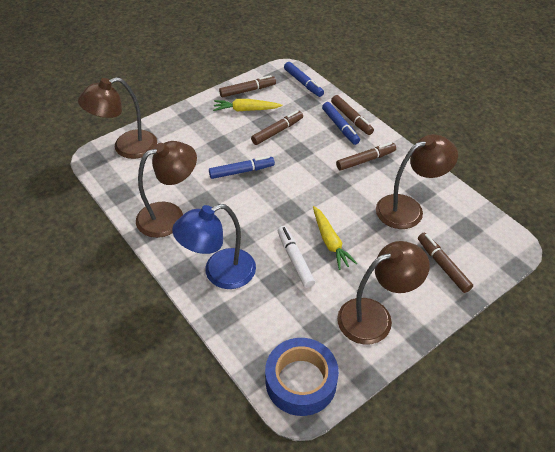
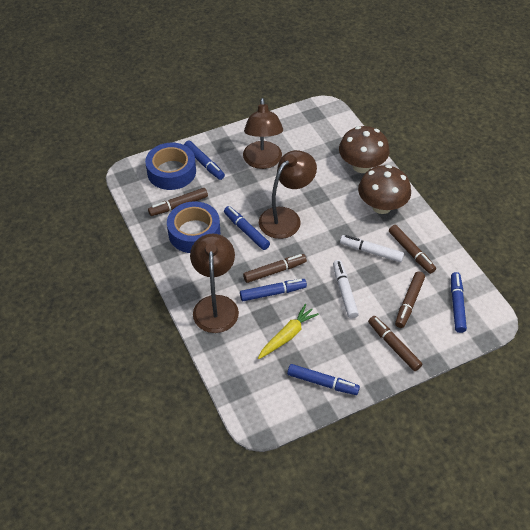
blue lamp: [172,204,256,289] = 1 -> none = 0
blue marker: [209,156,275,179] [284,62,324,97] [322,102,360,145] = 3 -> [184,141,225,180] [224,206,270,250] [240,279,307,301] [287,364,360,395] [451,272,467,333] = 5
blue tape: [265,338,339,416] = 1 -> [145,143,196,190] [167,201,220,253] = 2
brown lamp: [78,77,157,159] [136,141,197,238] [337,241,430,344] [376,134,458,229] = 4 -> [190,234,239,333] [243,98,283,169] [259,150,317,239] = 3
brown mushroom: none = 0 -> [339,126,389,173] [358,165,411,214] = 2
white marker: [278,226,315,288] = 1 -> [333,260,359,319] [340,235,404,263] = 2
yellow carrot: [213,99,282,112] [313,206,357,270] = 2 -> [258,304,319,359] = 1

